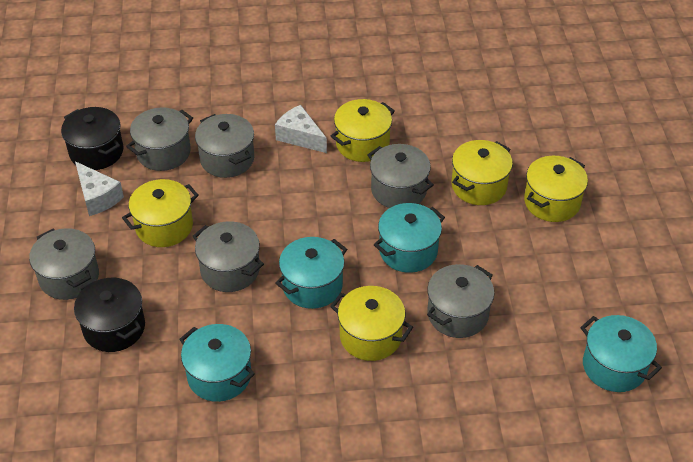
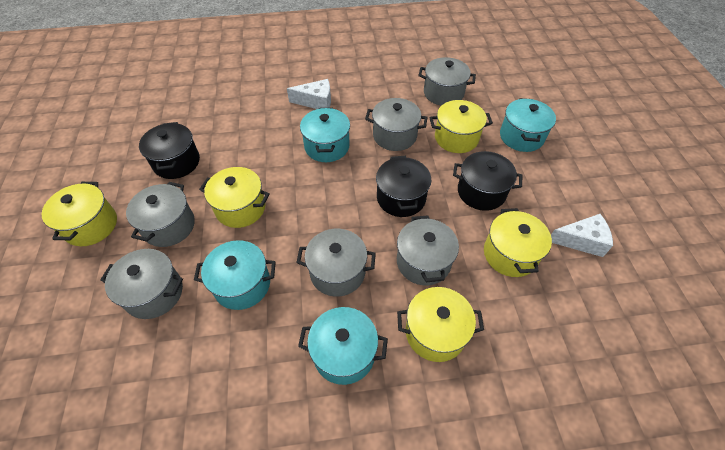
black pot: [61,107,124,170] [74,278,145,352] = 2 -> [139,122,200,179] [376,156,431,217] [453,151,522,211] = 3

